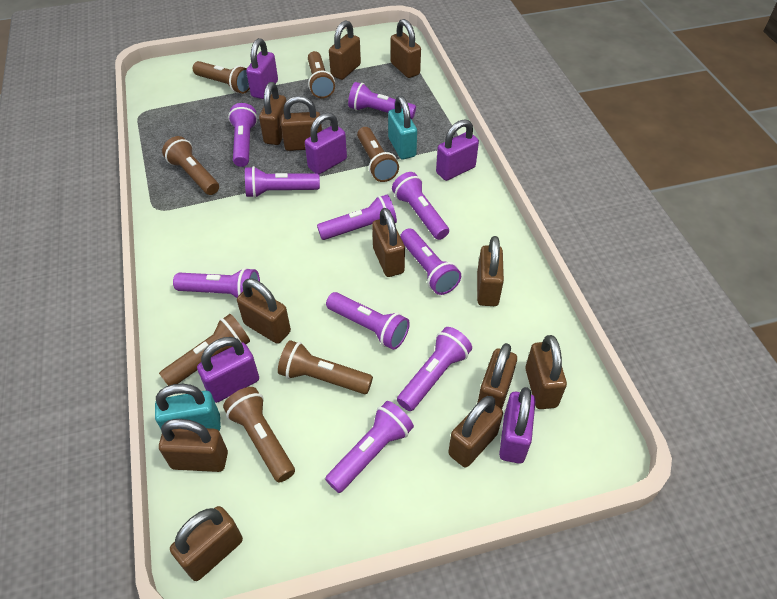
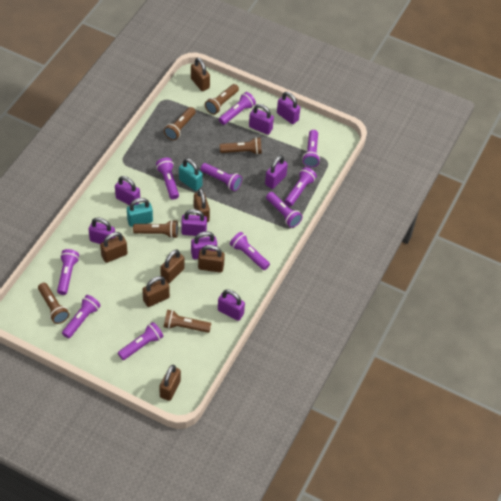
brown flashlight: [159,314,250,386] [162,136,219,195] [193,61,250,94] [223,387,295,483] [278,340,373,394] [308,51,335,98] [357,127,399,182] = 7 -> [38,283,69,324] [133,220,178,238] [164,107,196,140] [164,310,211,333] [205,84,239,115] [220,137,262,155] = 6
brown padlock: [159,419,228,472] [170,506,243,581] [237,279,291,344] [259,82,286,145] [281,96,322,151] [329,20,361,80] [372,208,405,277] [391,19,421,78] [448,396,503,468] [477,236,504,306] [477,343,517,409] [525,335,567,409] = 12 -> [100,232,127,263] [142,276,170,307] [159,365,181,401] [160,249,184,283] [191,58,210,91] [194,188,210,222] [198,245,225,273] = 7
purple padlock: [197,337,259,403] [246,38,278,99] [305,113,347,174] [436,119,479,181] [499,387,535,464] = 5 -> [88,217,116,244] [115,176,140,205] [181,209,207,237] [191,231,217,259] [218,289,245,321] [249,104,274,135] [265,155,288,189] [277,92,300,124] = 8

